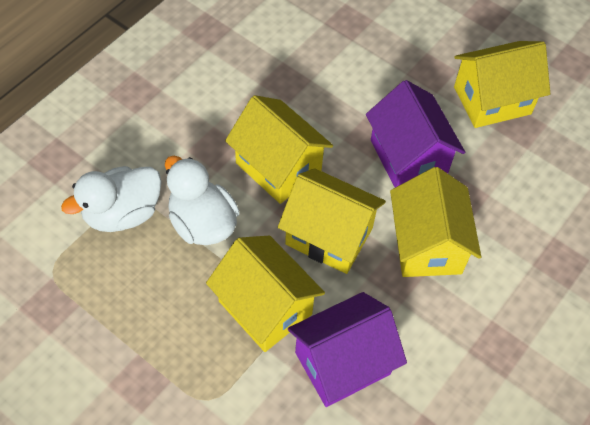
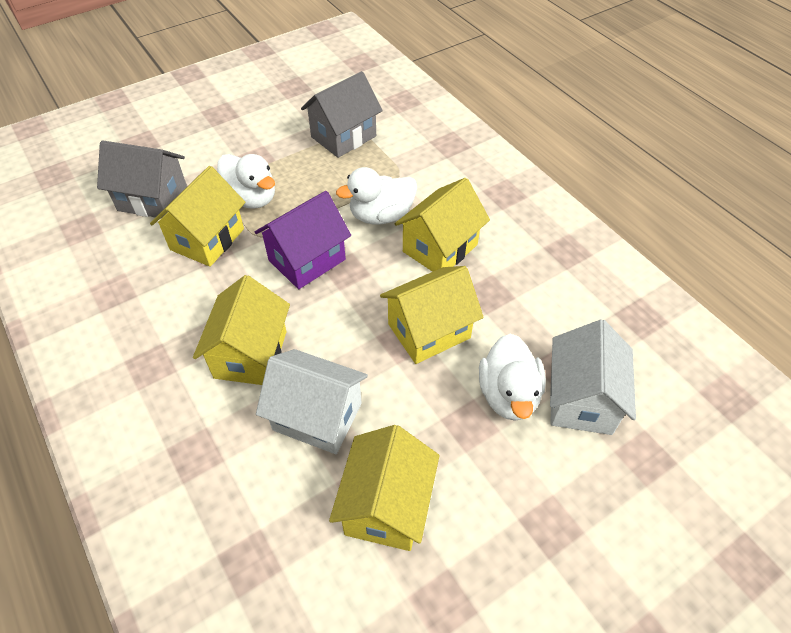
grey house: none = 0 -> [97,140,187,219] [301,71,383,158] = 2
purple house: [288,292,407,407] [366,80,465,187] = 2 -> [255,191,351,289] = 1
white duck: [61,166,162,232] [165,156,240,245] = 2 -> [217,154,275,209] [336,167,417,224] [479,333,546,421] = 3
white house: none = 0 -> [256,349,368,454] [550,320,636,435] = 2

